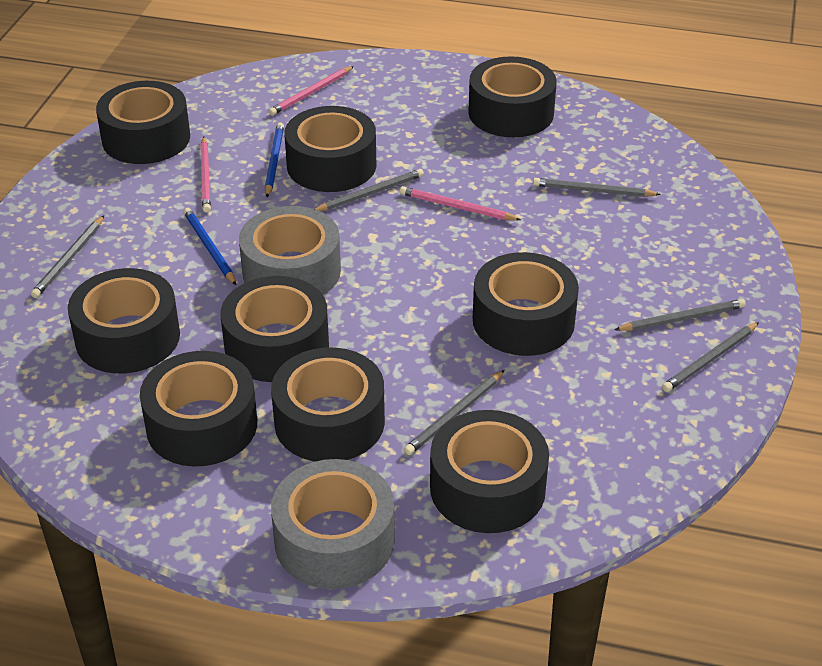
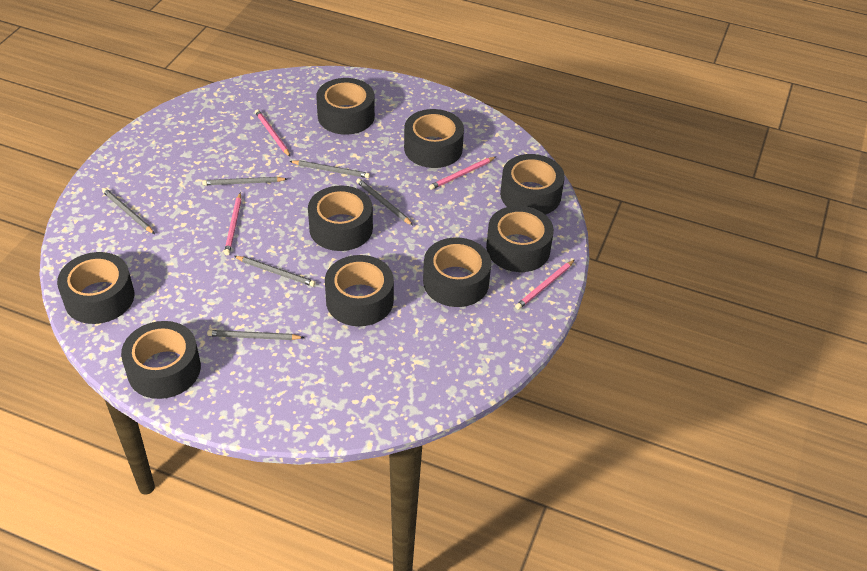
blue pencil: [183,208,236,285] [265,122,284,197] = 2 -> none = 0
grey tape: [239,206,341,295] [271,459,395,589] = 2 -> none = 0
pink pencil: [200,137,211,213] [269,66,354,116] [400,186,521,221] = 3 -> [224,192,241,255] [255,109,290,157] [429,157,496,190] [515,260,575,310] = 4

